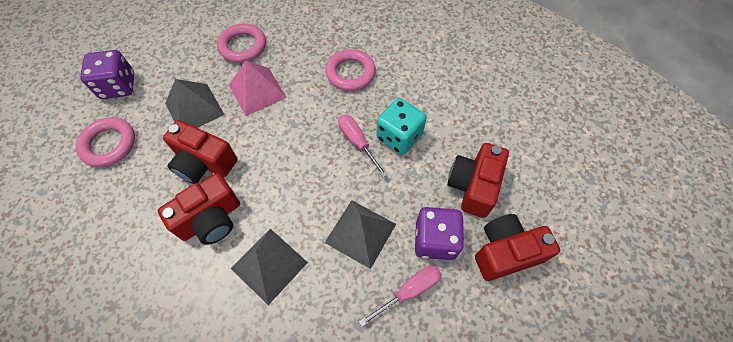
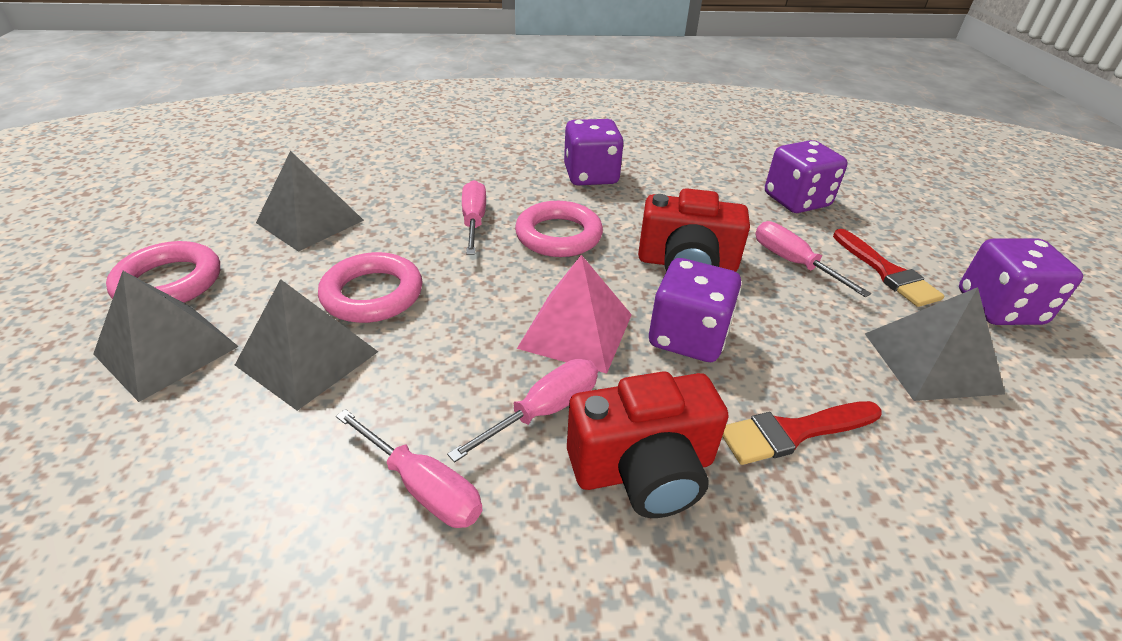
grey pyramid: [165,79,224,128] [231,229,308,305] [325,200,396,269] = 3 -> [93,271,239,402] [235,279,378,411] [256,151,364,252] [865,287,1005,401] = 4
pink screwdriver: [338,115,388,177] [359,265,442,327] = 2 -> [336,409,483,528] [447,359,598,463] [462,180,486,255] [755,221,871,297] = 4
purple dice: [80,50,135,99] [415,207,464,260] = 2 -> [564,119,624,185] [649,258,741,362] [765,140,848,213] [959,238,1083,325] = 4
red brush: none = 0 -> [722,401,882,465] [833,229,944,307] = 2
red camera: [158,173,240,245] [163,120,237,184] [447,143,509,218] [475,214,560,281] = 4 -> [567,371,729,518] [638,188,750,272] = 2
turquoise dice: [376,98,427,155] = 1 -> none = 0

